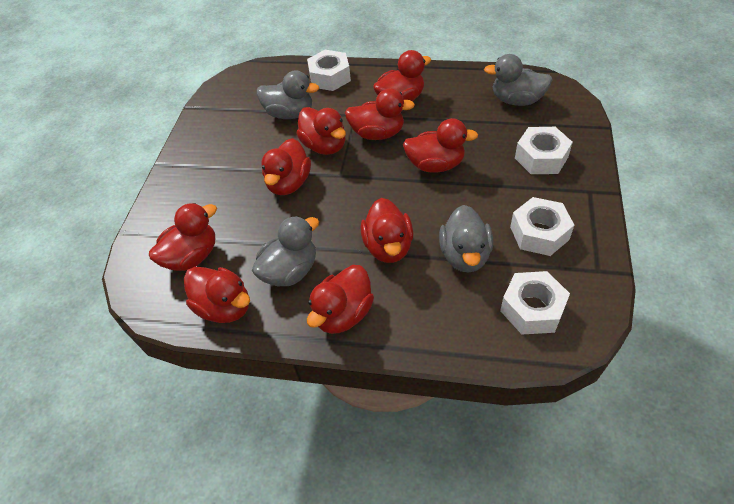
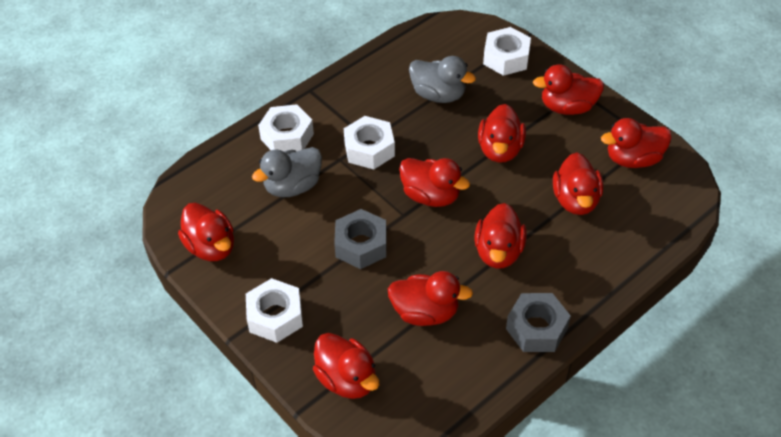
grey duck: [252,216,319,286] [257,71,319,119] [439,205,493,273] [484,54,553,106] = 4 -> [252,147,322,197] [409,56,476,103] = 2
grey nut: none = 0 -> [334,209,386,269] [506,293,571,352] = 2

